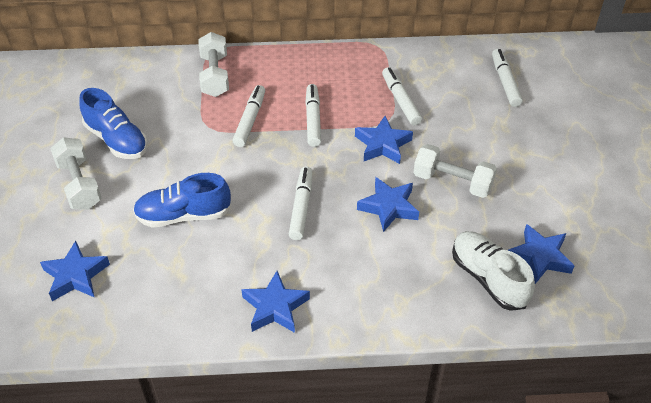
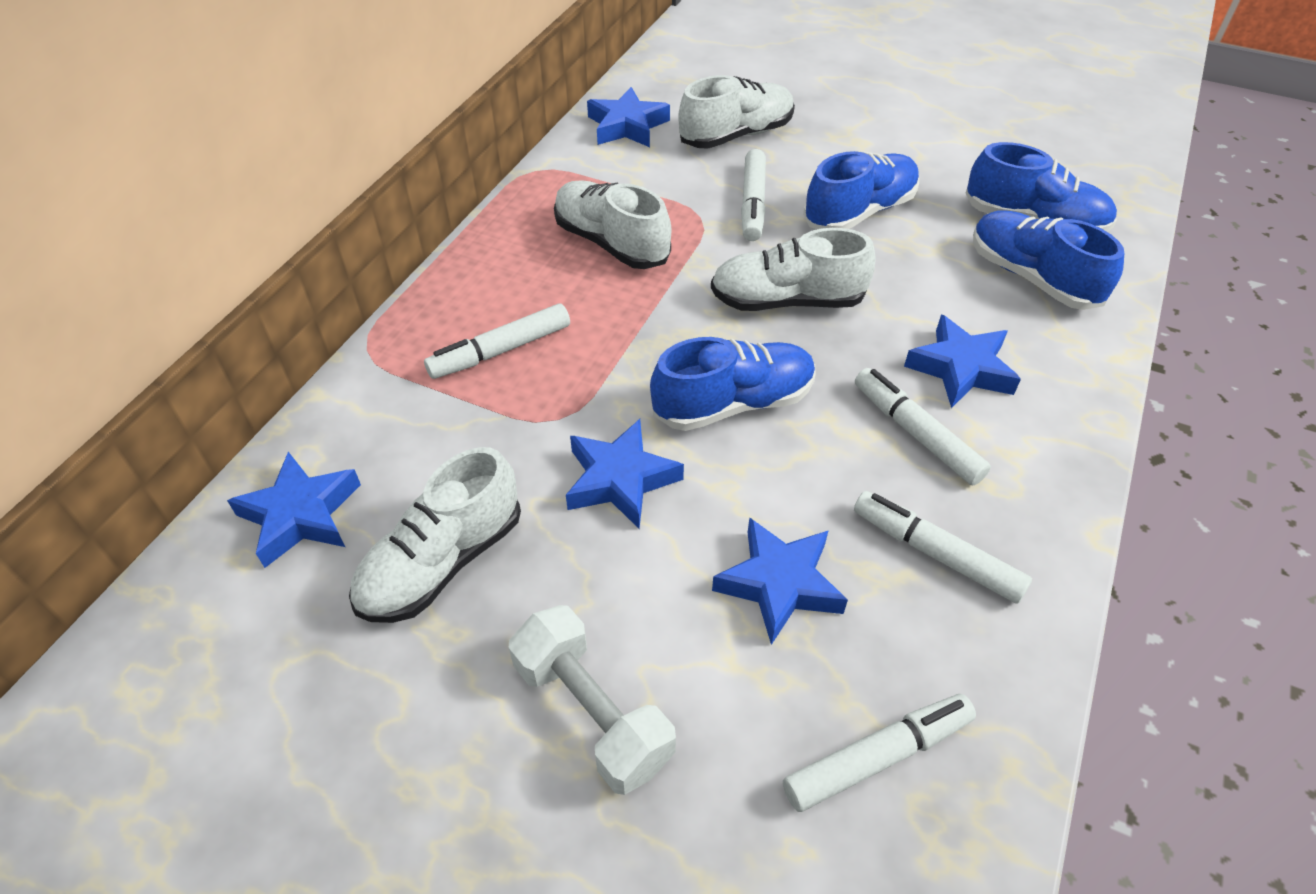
blue shoe: [79,88,148,159] [133,173,231,228] = 2 -> [650,337,816,431] [803,151,919,229] [966,142,1117,232] [973,211,1125,310] = 4
white dumbbell: [50,137,102,210] [198,32,229,97] [413,144,497,198] = 3 -> [509,605,676,795] = 1
white shoe: [452,231,535,311] = 1 -> [349,447,521,623] [554,180,671,269] [678,75,795,149] [711,228,875,311] = 4

